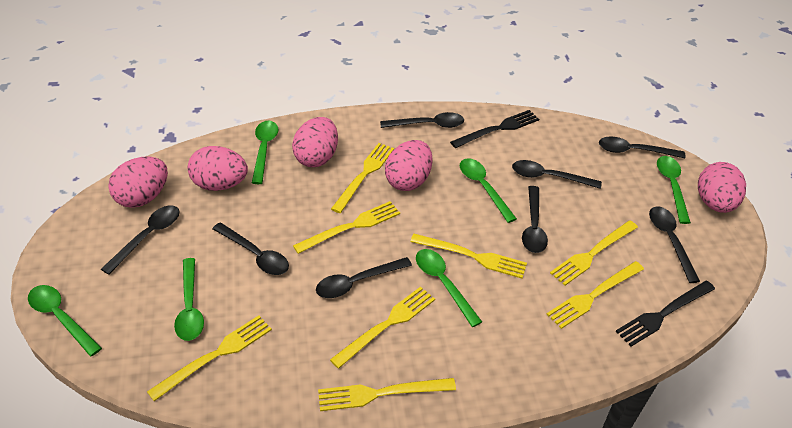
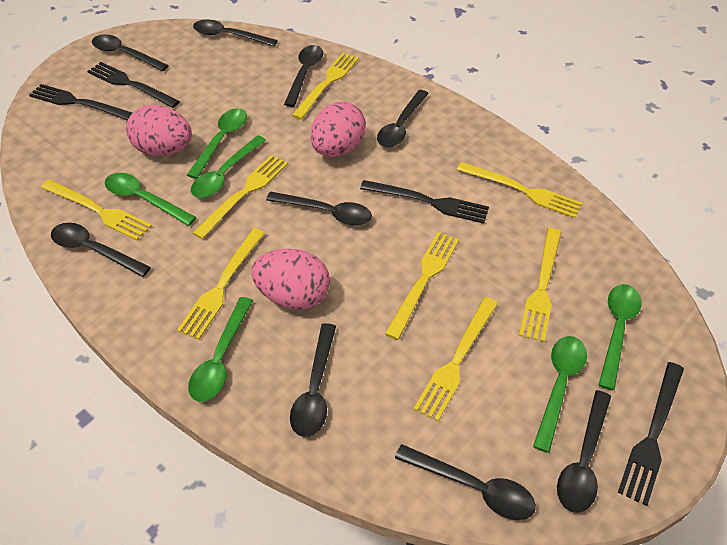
black fork: [450,110,539,148] [616,281,715,347] = 2 -> [29,84,132,121] [87,62,180,108] [360,180,489,224] [618,362,684,506] = 4
black spoon: [101,205,180,275] [212,222,289,275] [316,257,412,298] [380,112,464,128] [512,160,602,189] [522,186,548,253] [599,137,685,158] [649,206,700,283] = 8 -> [51,223,151,277] [92,34,169,71] [193,20,278,47] [266,191,372,226] [284,45,323,107] [290,323,336,437] [377,90,429,148] [395,444,536,520] [557,390,611,513] = 9
pink egg: [108,156,168,208] [188,146,248,191] [292,117,338,167] [385,140,432,191] [698,162,746,213] = 5 -> [126,105,192,156] [251,249,330,310] [310,102,366,157] = 3

